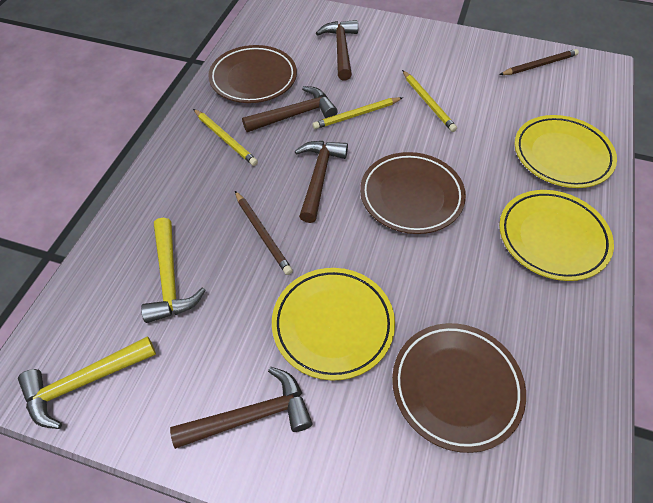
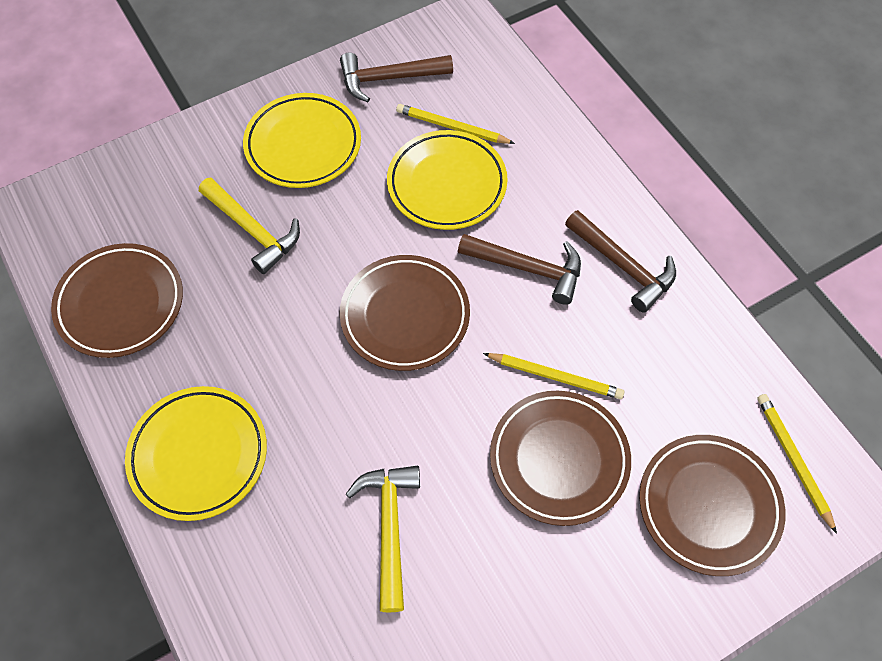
brown hammer: [170,367,313,449] [242,86,338,132] [295,141,348,223] [316,20,358,81] = 4 -> [340,52,453,102] [458,234,581,305] [565,210,676,313] = 3
brown pencil: [235,191,293,275] [499,49,579,75] = 2 -> none = 0
brown plate: [208,45,297,103] [360,152,466,234] [392,323,526,453] = 3 -> [51,243,183,358] [340,255,470,371] [490,391,631,526] [639,435,785,576] = 4

